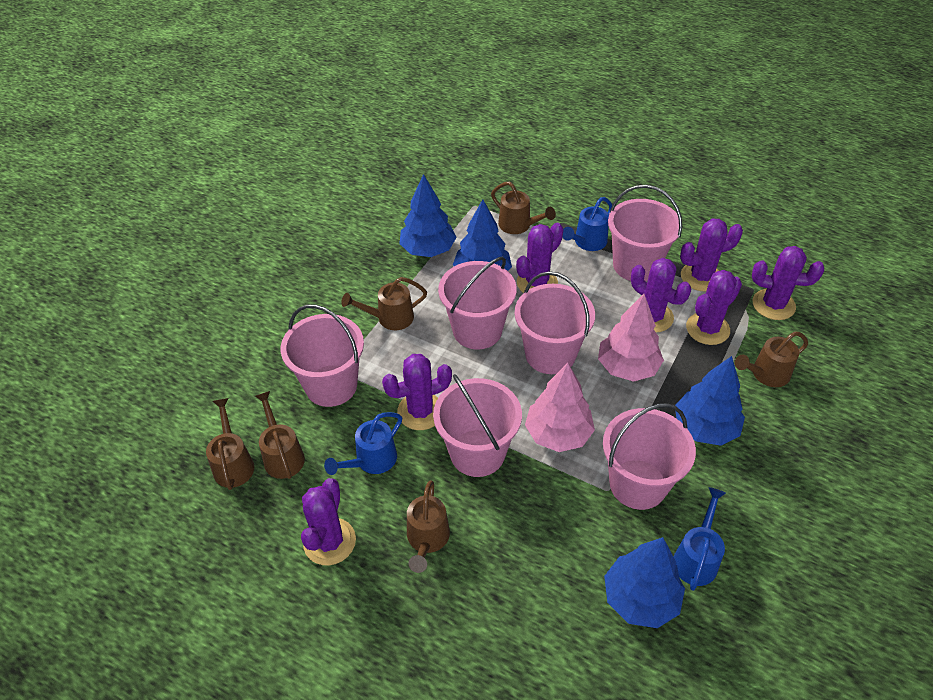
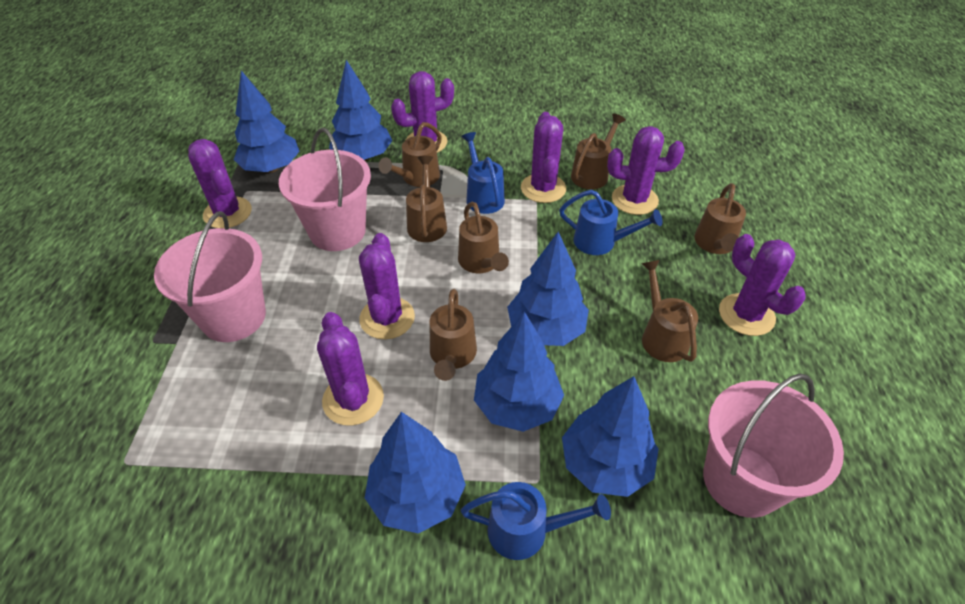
blue tree: [399,174,457,257] [453,199,512,271] [604,537,685,628] [675,356,745,446] = 4 -> [234,71,300,173] [329,60,392,161] [365,412,466,534] [474,312,564,432] [507,232,589,346] [562,376,659,497] = 6
brown watering can: [206,398,254,490] [255,391,305,479] [341,277,427,330] [407,480,450,573] [491,182,556,234] [735,331,808,387] = 6 -> [379,122,442,187] [406,156,447,242] [430,289,477,381] [458,201,509,273] [571,113,626,189] [641,260,698,362] [694,183,746,254] = 7
pink bucket: [281,304,364,407] [433,374,522,477] [438,256,517,349] [515,271,595,374] [603,403,696,510] [608,185,682,281] = 6 -> [154,211,266,342] [279,128,371,251] [703,373,844,518] = 3
pink tree: [525,363,595,452] [598,294,664,382] = 2 -> none = 0

